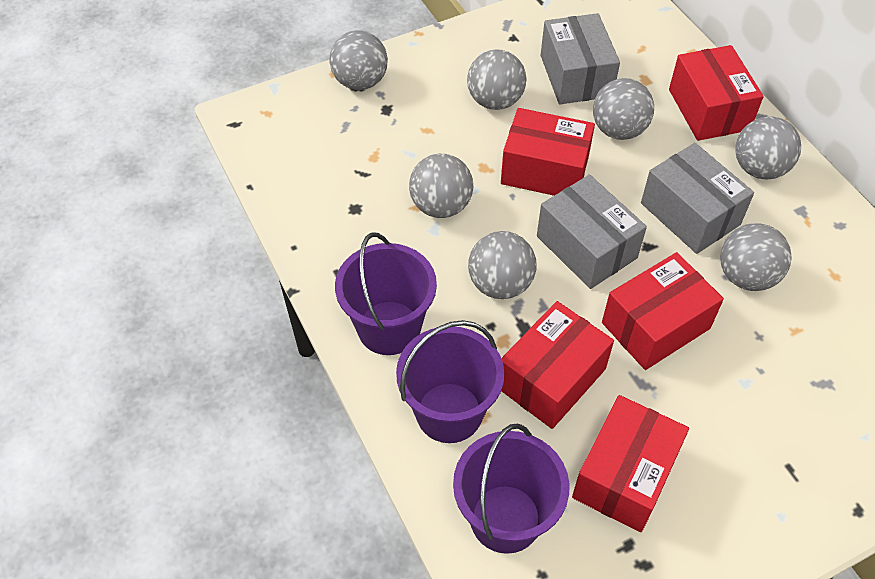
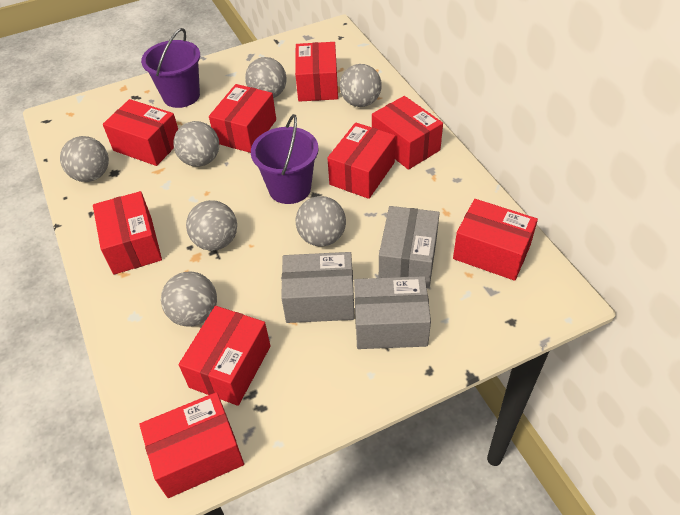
purple bucket: [335,233,437,355] [396,320,504,443] [453,424,569,554] = 3 -> [141,28,200,108] [251,114,319,204] = 2
red box: [501,108,595,196] [501,301,614,429] [572,395,689,532] [602,252,724,370] [669,45,764,141] = 5 -> [93,191,162,275] [103,99,178,166] [139,392,244,498] [179,306,271,406] [209,84,276,153] [295,42,338,102] [327,122,396,199] [372,96,443,170] [453,199,538,281] = 9

